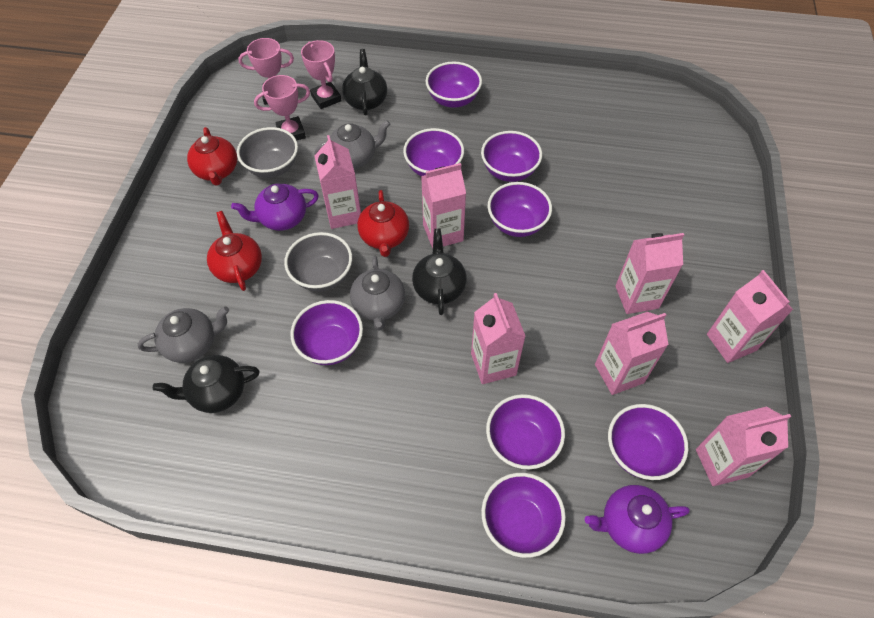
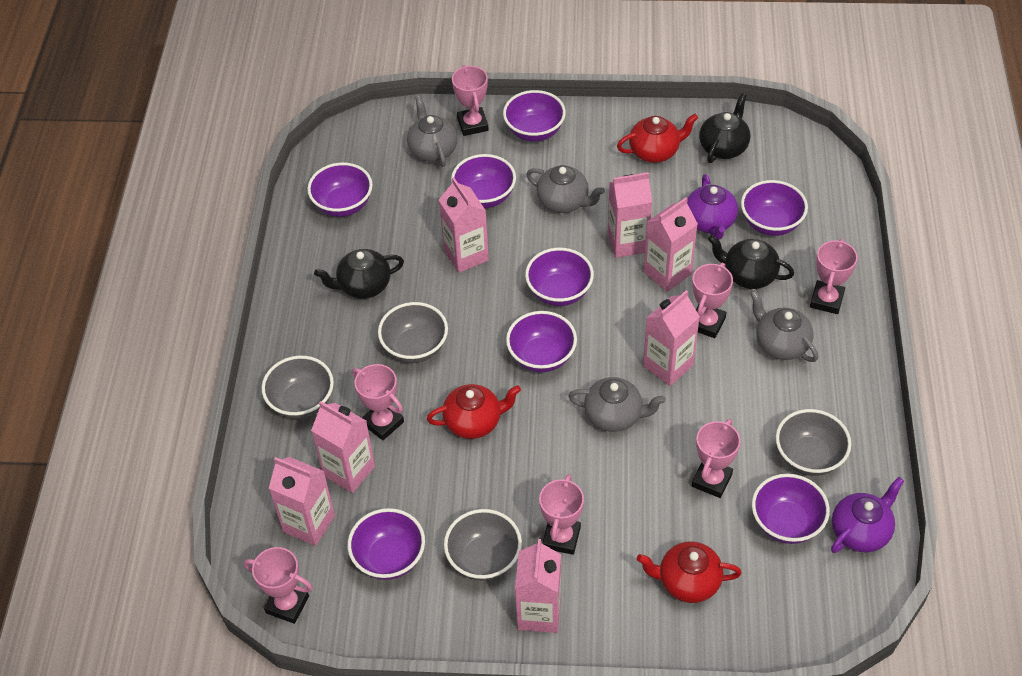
grey bowl: [237,127,298,178] [284,232,352,292] = 2 -> [262,356,334,419] [378,302,448,363] [444,509,522,581] [776,409,851,476] = 4
grey teapot: [137,306,229,363] [315,120,390,168] [350,256,405,331] = 3 -> [407,95,457,167] [526,165,605,213] [568,377,666,432] [750,290,818,362] = 4
pink trophy: [238,38,294,105] [254,75,310,140] [301,40,342,109] = 3 -> [244,547,312,624] [352,364,404,440] [452,65,489,136] [539,474,584,555] [692,263,733,338] [692,419,741,498] [810,239,858,314] = 7

